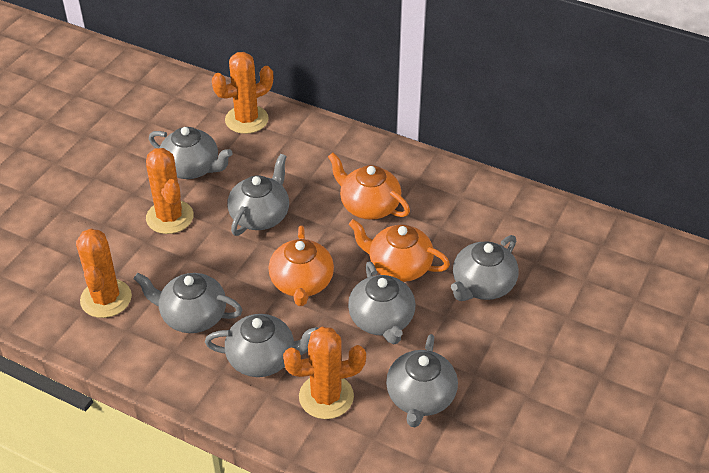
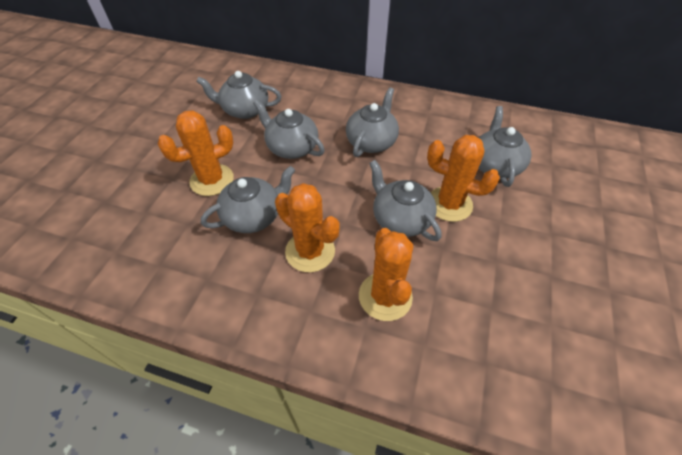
grey teapot: [134,273,242,333] [149,127,233,179] [205,314,319,377] [228,154,289,236] [348,262,415,345] [386,334,458,427] [451,235,519,301] = 7 -> [196,71,281,119] [201,166,295,233] [253,99,325,159] [346,87,399,157] [369,160,442,241] [479,106,531,187] = 6
orange teapot: [269,226,334,306] [328,153,410,220] [349,219,450,282] = 3 -> none = 0

